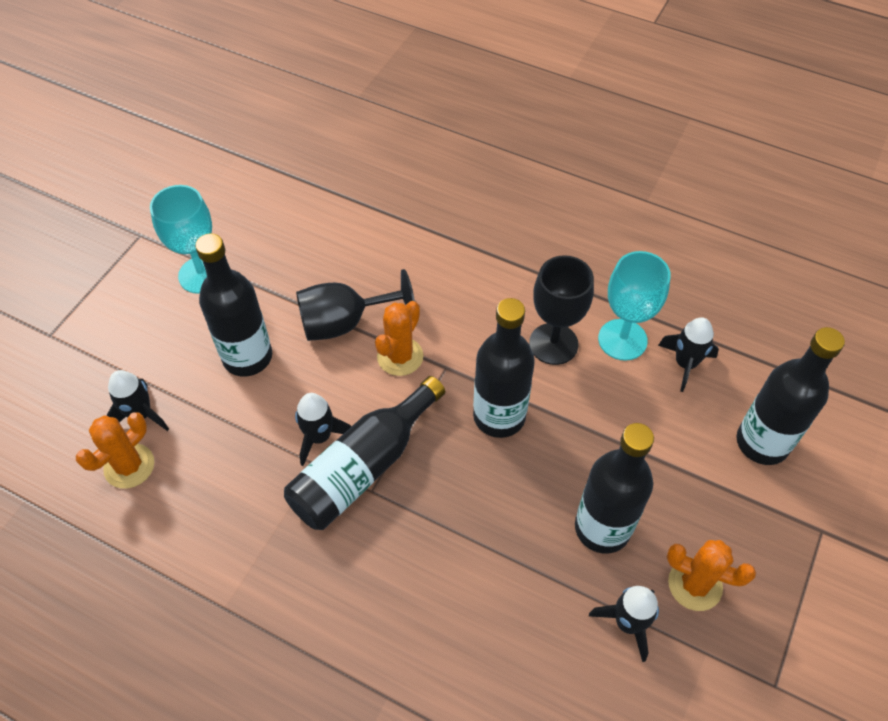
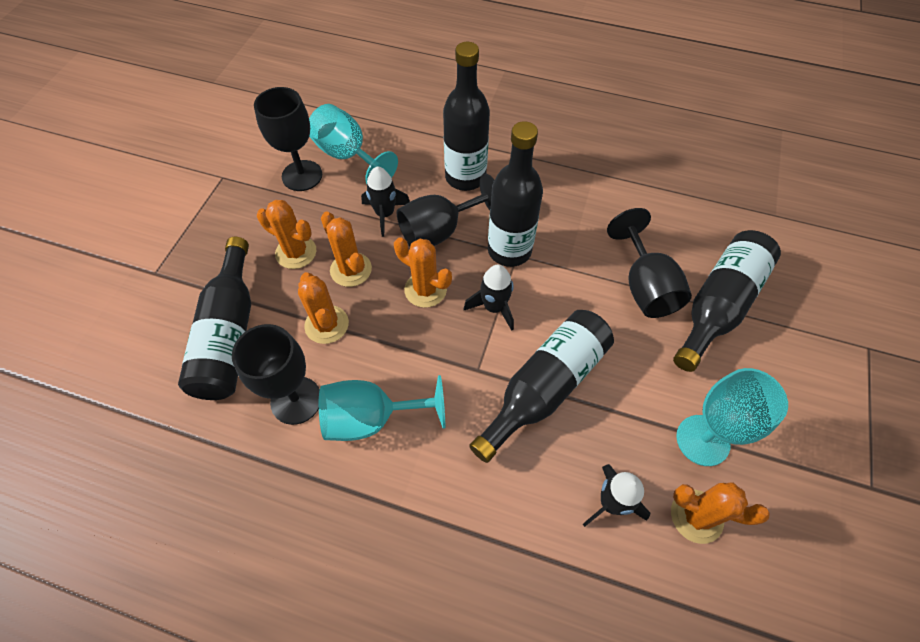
black goblet: [296,269,415,341] [529,255,594,365] = 2 -> [232,324,320,425] [254,87,322,191] [396,174,494,246] [607,208,692,318] = 4
black rocket: [107,370,169,431] [295,393,351,466] [589,586,659,662] [658,317,719,392] = 4 -> [361,167,410,237] [463,265,514,331] [583,464,651,527] = 3
orange cactus: [76,412,154,488] [375,301,424,376] [667,540,756,611] = 3 -> [257,200,316,269] [298,272,349,344] [321,212,372,287] [394,237,452,308] [671,482,770,544] = 5
turquoise goblet: [150,185,212,294] [598,251,671,361] = 2 -> [309,104,398,184] [319,375,445,441] [676,368,788,466] = 3

